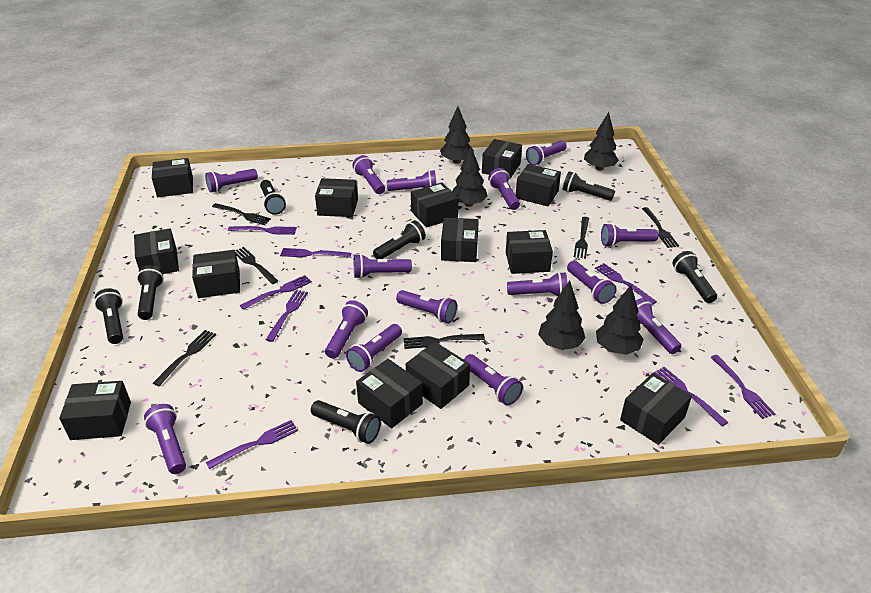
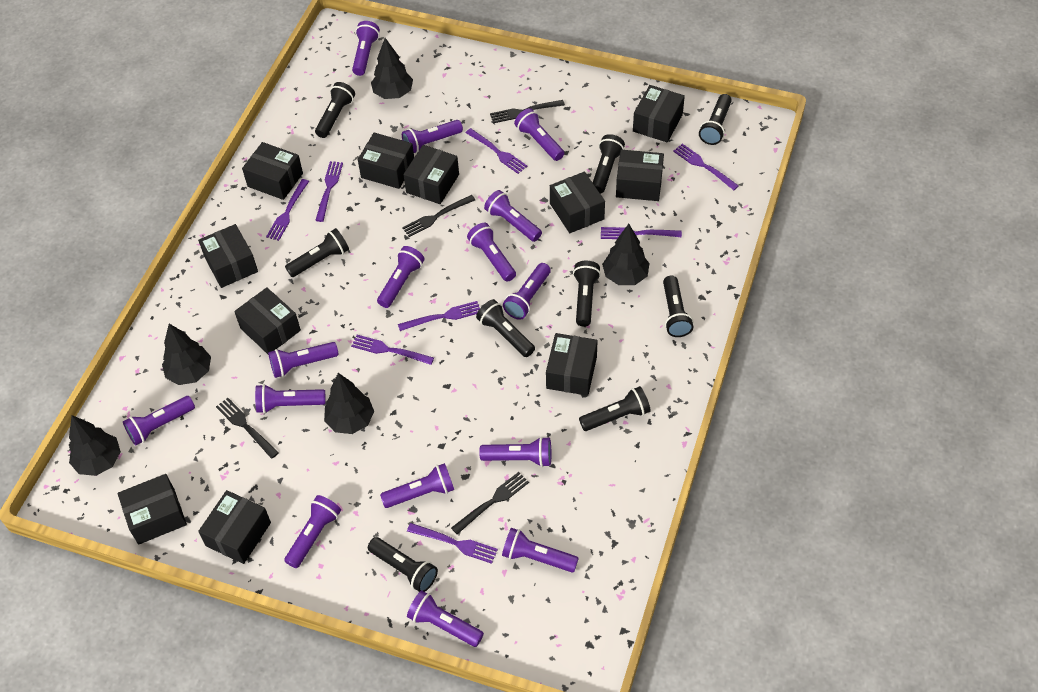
black box: [59,381,131,440] [134,228,179,274] [152,158,193,197] [192,250,240,298] [315,178,358,217] [356,359,423,428] [406,342,470,409] [411,183,458,228] [441,218,479,262] [482,139,522,179] [506,230,553,274] [516,164,561,206] [620,373,692,445] = 13 -> [117,474,187,545] [198,224,258,288] [198,490,271,564] [234,287,301,355] [242,142,303,200] [358,133,414,189] [403,145,459,204] [546,333,598,396] [550,172,605,233] [616,150,664,201] [633,85,685,142] = 11
black flashlight: [94,288,123,344] [137,265,164,320] [260,180,286,215] [311,400,381,444] [373,220,426,260] [563,171,615,201] [672,251,717,303] = 7 -> [285,228,349,277] [315,82,355,138] [368,537,438,592] [476,299,535,357] [573,261,601,326] [579,386,651,431] [593,134,625,194] [663,276,693,337] [699,94,732,145] = 9
black fork: [153,330,216,386] [212,203,271,225] [236,247,278,284] [404,334,485,349] [574,217,589,259] [642,207,679,248] = 6 -> [216,398,279,459] [402,195,475,237] [451,472,529,534] [490,100,565,123] = 4

